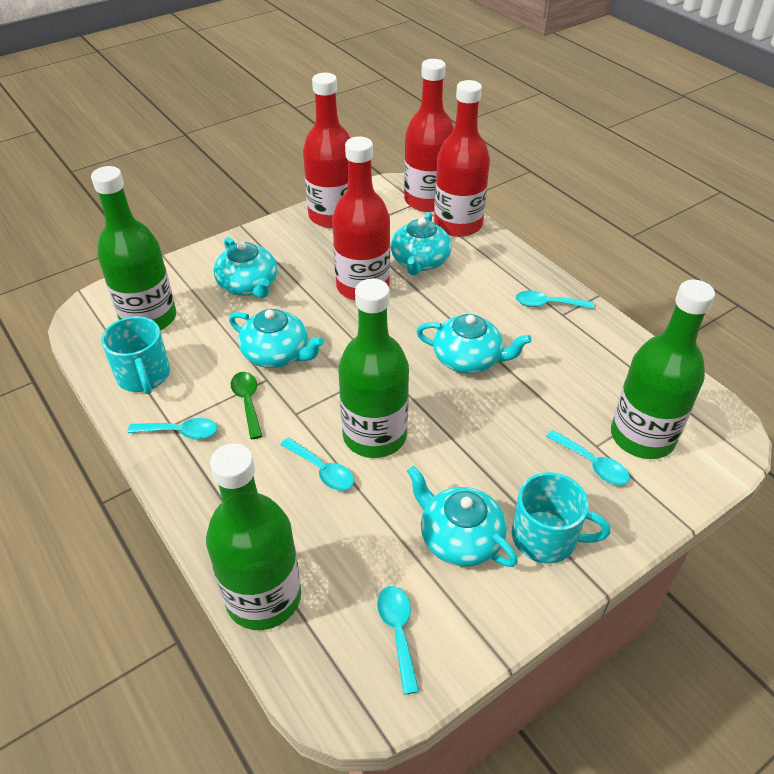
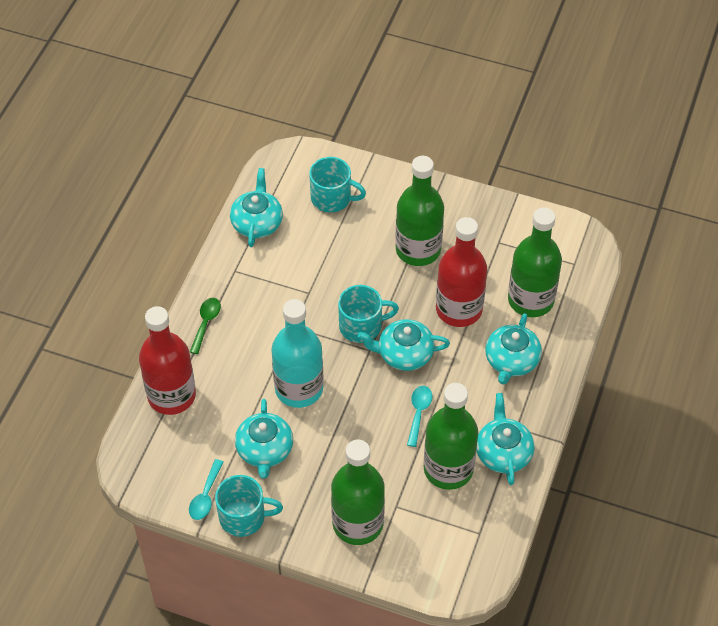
red bottle: [303,73,350,228] [332,136,390,300] [404,59,454,212] [434,80,490,237] = 4 -> [139,306,196,415] [436,217,487,327] = 2
turquoise bottle: none = 0 -> [272,299,324,408] = 1
turquoise mug: [101,316,170,394] [512,472,610,564] = 2 -> [215,475,283,537] [309,157,366,212] [338,285,399,343] = 3
turquoise spoon: [128,418,217,439] [281,437,354,491] [377,586,419,695] [516,291,593,309] [546,430,630,485] = 5 -> [189,459,223,520] [407,386,432,447] = 2

